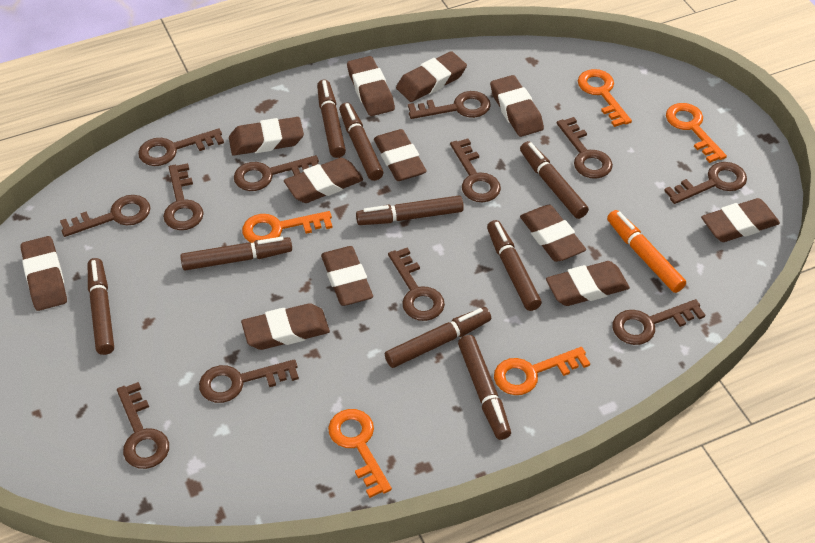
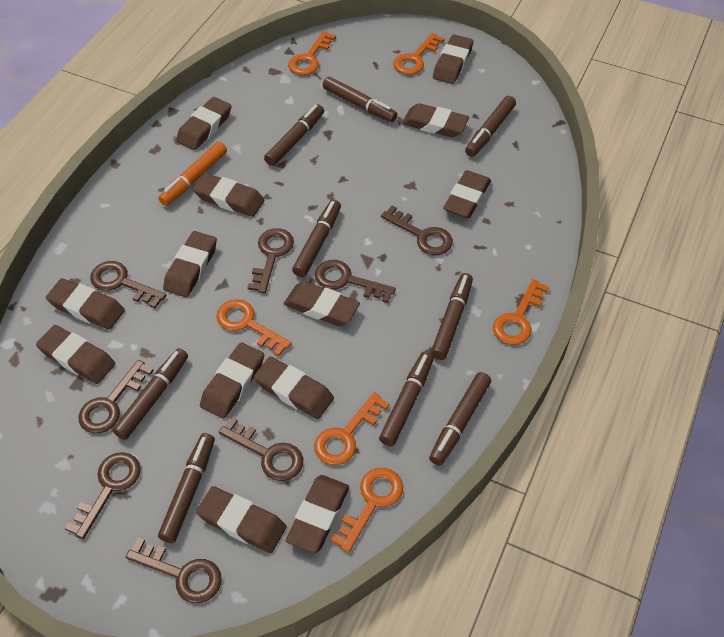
brown eraser: [21,236,67,311] [229,117,304,155] [241,303,330,350] [284,158,363,203] [321,246,373,306] [347,56,395,116] [374,129,427,181] [396,51,467,102] [490,75,544,137] [520,205,586,262] [546,261,630,306] [701,198,780,242] = 12 -> [36,325,115,384] [46,278,125,330] [163,231,217,297] [176,97,232,150] [193,173,264,217] [196,486,286,553] [200,343,264,418] [254,357,334,419] [284,281,360,327] [286,475,349,554] [402,103,469,137] [433,35,473,84] [443,170,491,218] = 13
brown key: [60,195,150,237] [117,382,169,469] [138,128,224,166] [163,163,204,230] [199,359,299,403] [234,155,319,191] [388,248,445,321] [408,91,491,119] [450,138,501,202] [557,117,613,179] [612,299,705,345] [664,162,747,204] = 12 -> [65,452,141,539] [78,360,154,433] [90,261,167,308] [125,538,222,603] [219,417,303,481] [247,228,294,293] [315,260,396,303] [381,205,453,255] = 8
orange key: [242,211,333,243] [328,409,392,498] [494,347,590,395] [578,69,632,127] [666,103,727,163] = 5 -> [216,299,292,357] [288,31,336,75] [314,392,390,465] [330,468,403,553] [393,33,445,75] [493,279,549,345] = 6

